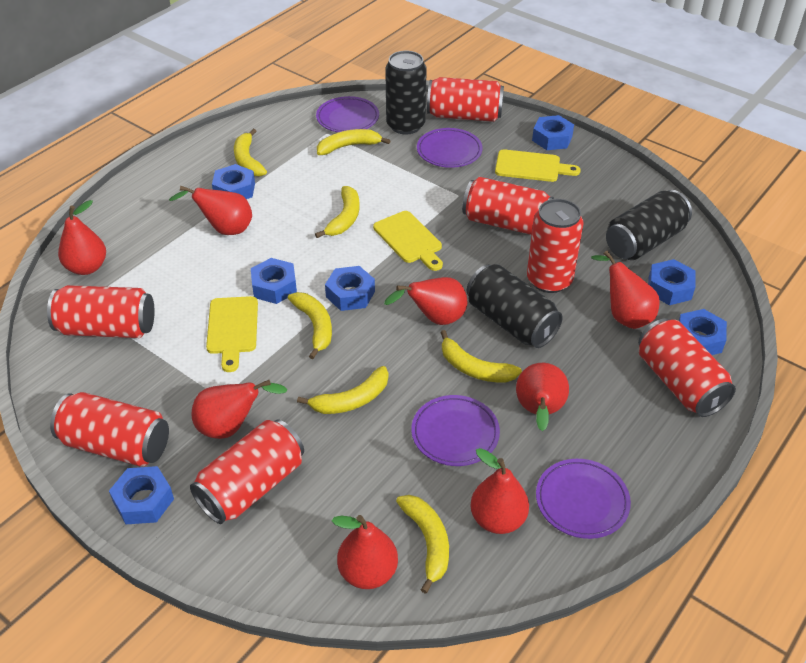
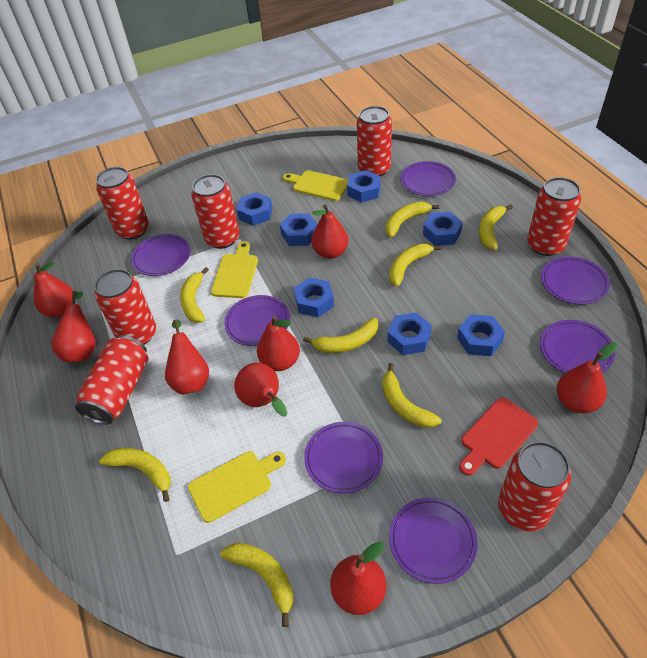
black can: [385,51,427,135] [467,264,563,348] [606,190,692,260] = 3 -> none = 0
purple plate: [316,96,379,132] [411,395,500,466] [417,128,482,168] [536,459,631,539] = 4 -> [131,234,190,276] [224,295,290,346] [304,422,383,493] [389,497,478,584] [400,161,456,196] [540,320,615,373] [541,256,610,305] = 7
red cutting board: none = 0 -> [459,397,538,476] = 1
yellow banana: [234,129,267,176] [288,292,332,359] [297,366,388,414] [315,186,360,238] [317,129,391,155] [396,495,449,594] [440,330,522,383] = 7 -> [99,448,171,502] [180,267,209,323] [220,543,293,627] [303,318,378,353] [382,363,441,428] [385,202,439,238] [389,244,442,287] [479,204,513,250] = 8

